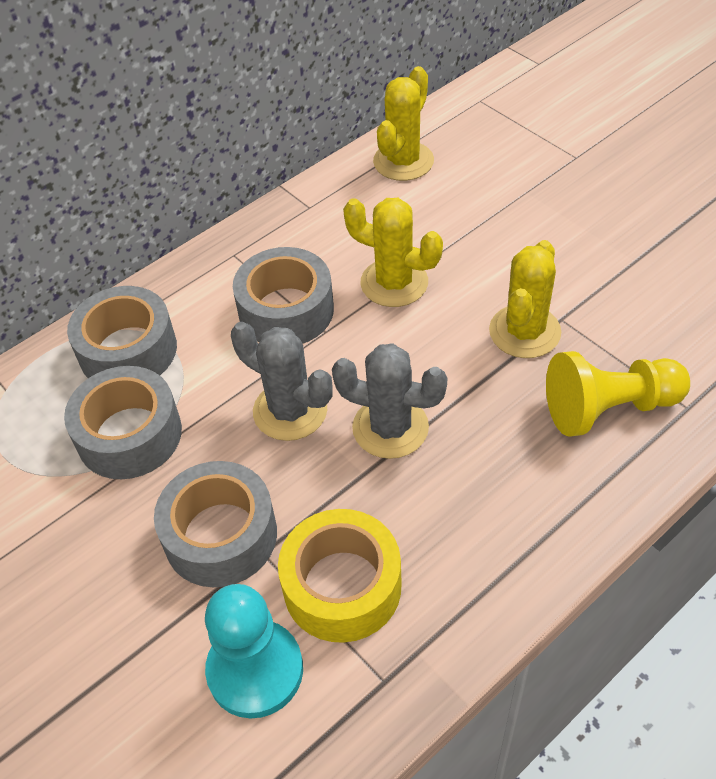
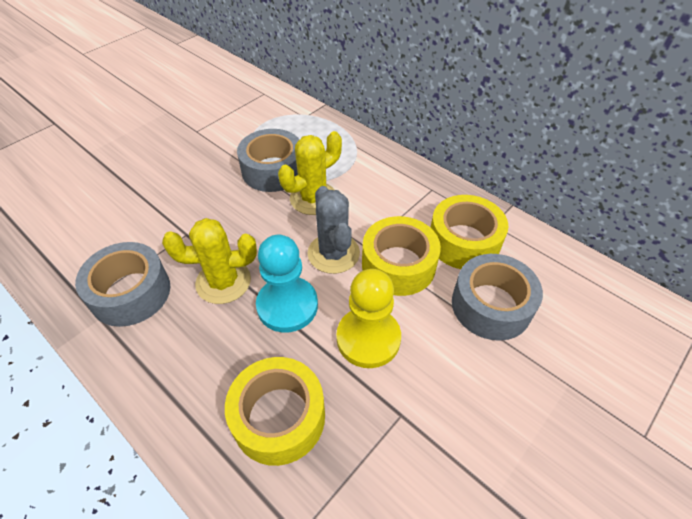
grey cactus: [231,322,333,441] [332,343,447,459] = 2 -> [307,186,360,274] = 1
grey tape: [64,366,182,479] [67,286,177,378] [154,461,277,587] [233,247,334,344] = 4 -> [75,242,170,327] [237,129,300,192] [452,254,543,341] = 3
yellow cactus: [343,198,443,307] [373,66,434,181] [489,240,561,358] = 3 -> [162,218,257,304] [278,131,342,215] = 2
yellow tape: [278,509,402,643] = 1 -> [225,357,325,466] [362,216,441,296] [430,195,508,269] = 3

